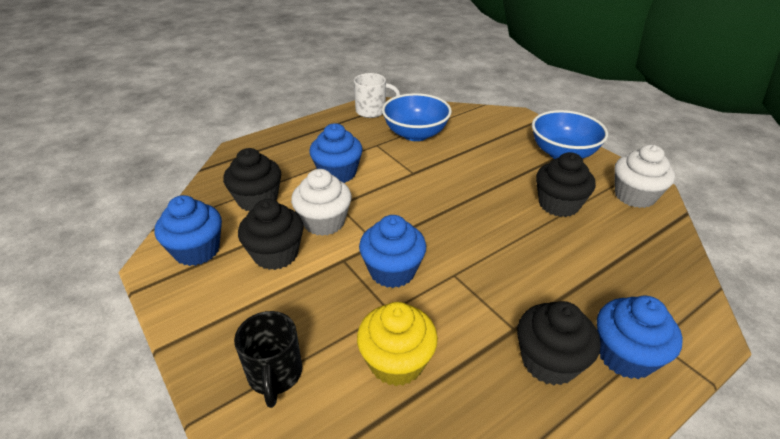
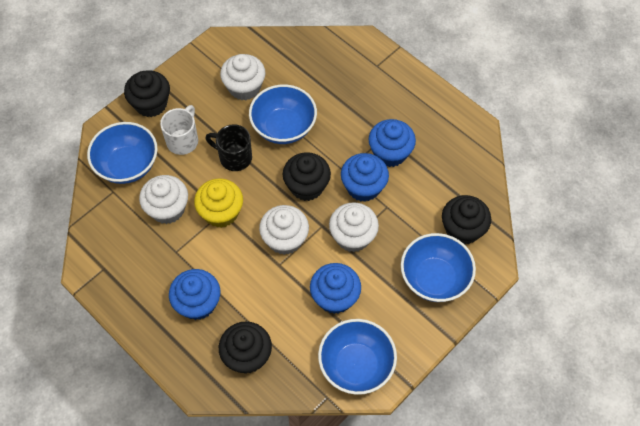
blue bowl: [382,93,452,141] [532,110,608,159] = 2 -> [87,122,158,184] [249,84,317,144] [318,319,397,395] [401,233,476,302] = 4
white cupcake: [291,169,352,236] [614,144,675,208] = 2 -> [139,175,188,224] [220,54,266,100] [259,205,309,255] [329,202,379,252] = 4

